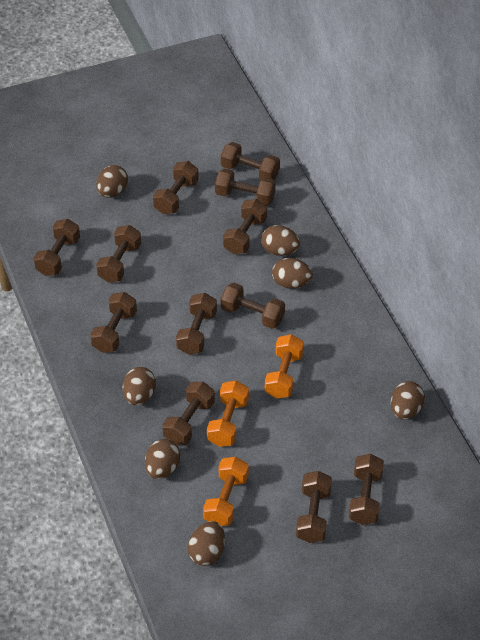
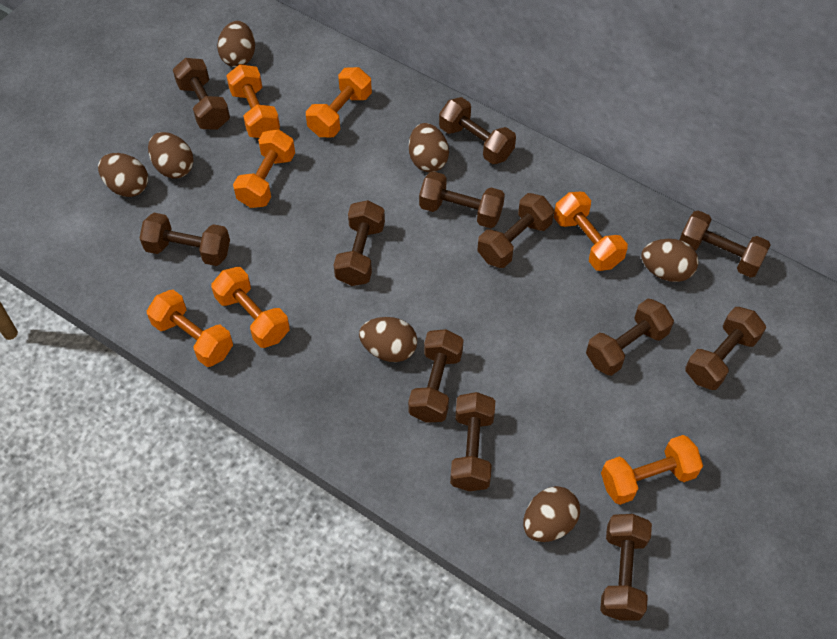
orange dumbbell: [203,457,249,526] [207,380,249,447] [265,334,304,399] = 3 -> [147,290,233,367] [211,267,290,348] [226,64,280,138] [233,129,295,208] [306,67,372,137] [554,192,628,271] [601,435,703,505] = 7

